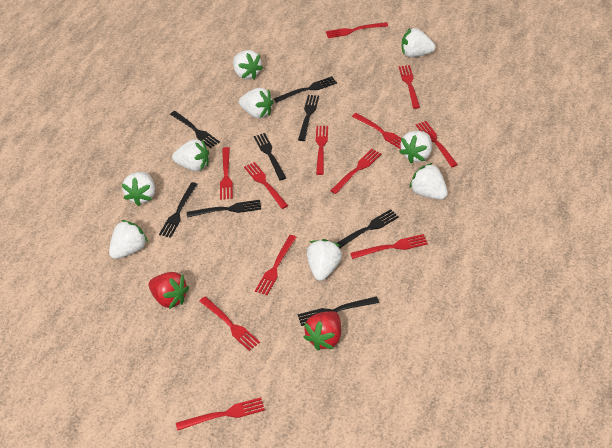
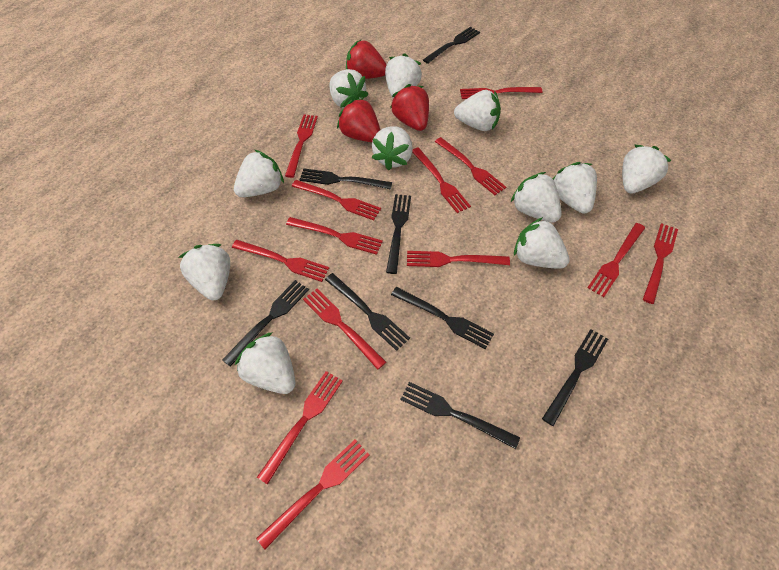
red fork: [176,397,265,431] [199,296,260,351] [220,147,233,200] [244,162,288,209] [255,235,297,295] [316,126,328,175] [326,22,388,38] [330,149,382,194] [350,234,428,259] [352,113,401,149] [399,65,420,109] [416,121,458,167] = 12 -> [232,240,329,282] [256,440,369,549] [257,371,343,485] [285,115,318,178] [286,217,383,255] [292,180,381,220] [303,289,386,370] [407,251,510,267] [412,147,471,213] [435,137,506,195] [460,87,542,99] [587,223,645,297] [643,223,678,304] = 13
red strawberry: [149,272,189,309] [303,311,341,350] = 2 -> [337,98,380,142] [346,40,387,79] [390,84,429,131] = 3
white strawberry: [109,220,148,259] [122,172,155,206] [172,139,209,171] [233,50,263,79] [239,88,274,118] [307,239,342,281] [399,131,432,163] [402,28,436,57] [409,163,448,199] = 9 -> [178,244,230,300] [234,150,284,197] [235,332,295,394] [329,69,369,109] [372,126,413,170] [385,53,422,98] [454,90,501,131] [511,172,562,223] [514,217,570,269] [553,162,597,214] [622,145,671,193] = 11

